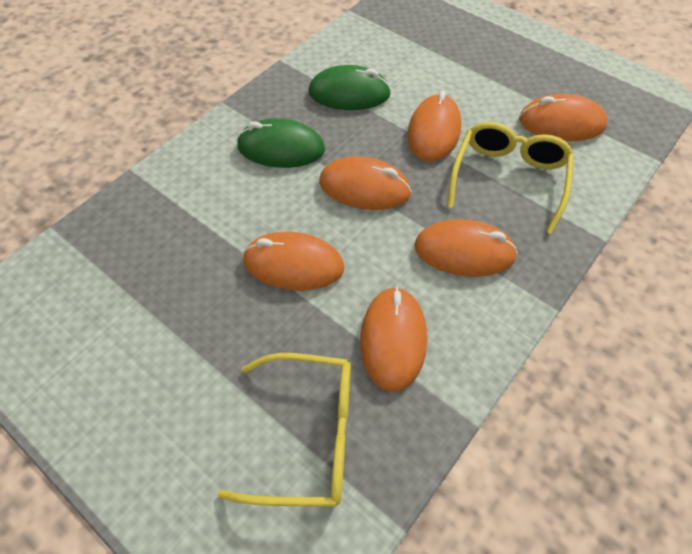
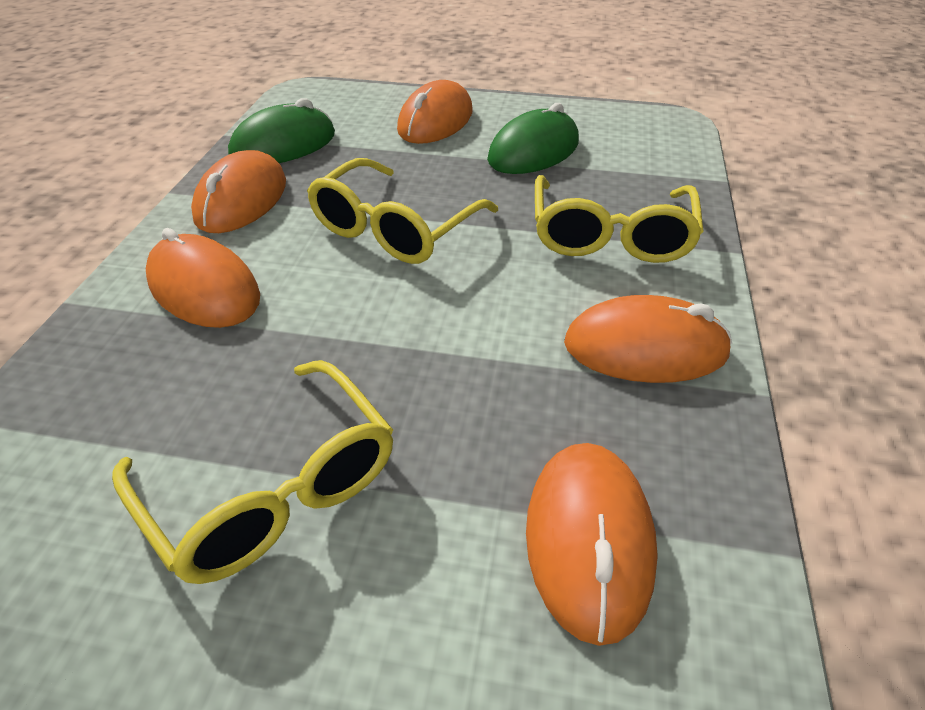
orange mouse: [243,232,344,291] [319,156,412,210] [360,286,427,392] [407,91,462,162] [414,219,518,277] [519,94,607,141] = 6 -> [146,228,260,328] [191,150,286,233] [397,80,473,144] [526,443,658,646] [564,295,732,383] = 5
yellow glasses: [218,353,351,507] [447,122,574,234] = 2 -> [112,360,393,584] [307,158,498,264] [535,175,704,263] = 3

